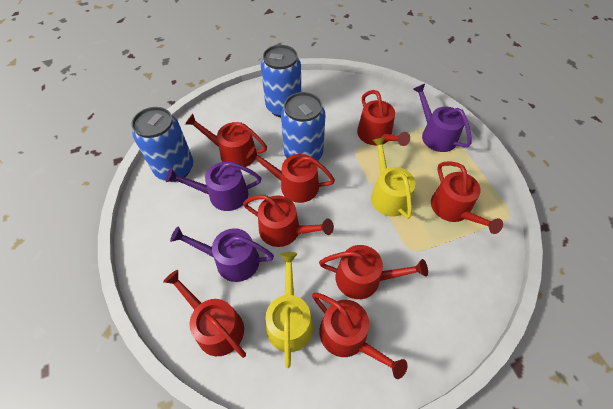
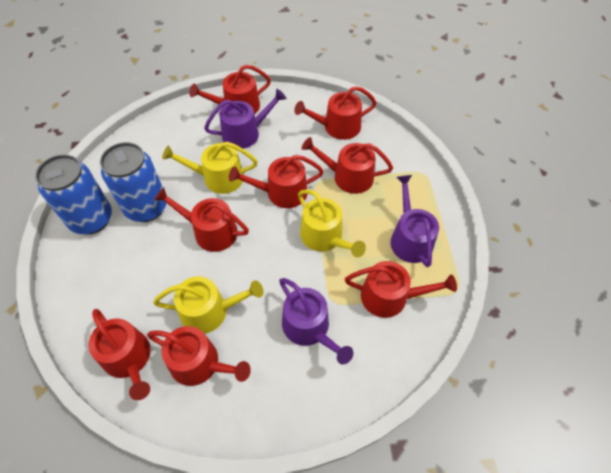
blue can: [131,107,193,182] [261,45,301,117] [281,92,325,161] = 3 -> [35,155,112,235] [100,142,166,222] = 2
yellow watering can: [265,252,313,368] [371,137,415,219] = 2 -> [153,276,264,334] [162,142,258,194] [298,189,366,257] = 3

